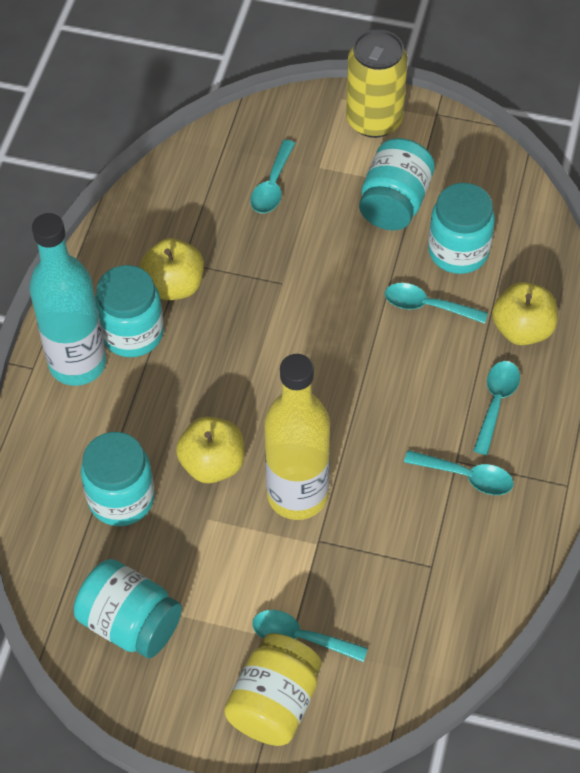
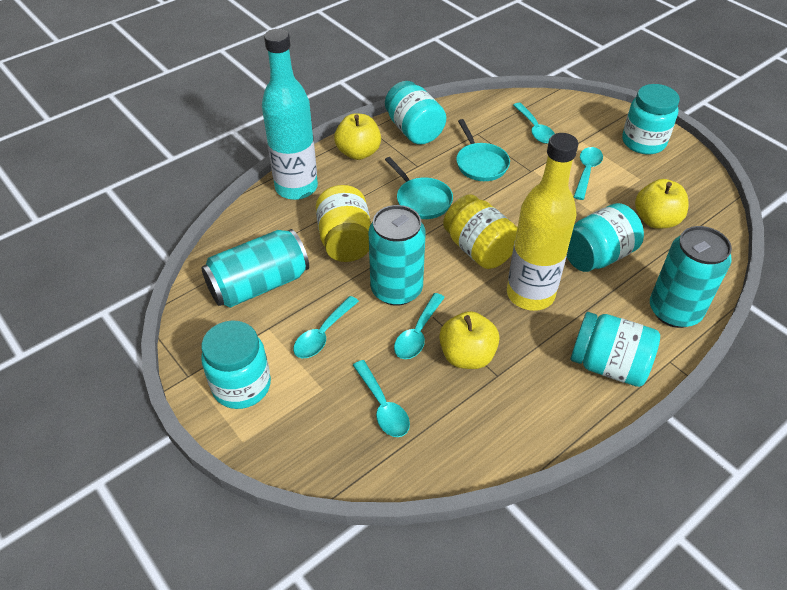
turquoise can: none = 0 -> [201,229,309,308] [369,205,426,306] [650,226,732,328] = 3
turquoise pan: none = 0 -> [385,157,453,219] [456,119,510,181] = 2
yellow can: [346,29,408,138] = 1 -> none = 0
yellow jar: [224,633,322,746] = 1 -> [316,185,371,262] [443,194,518,269] = 2

